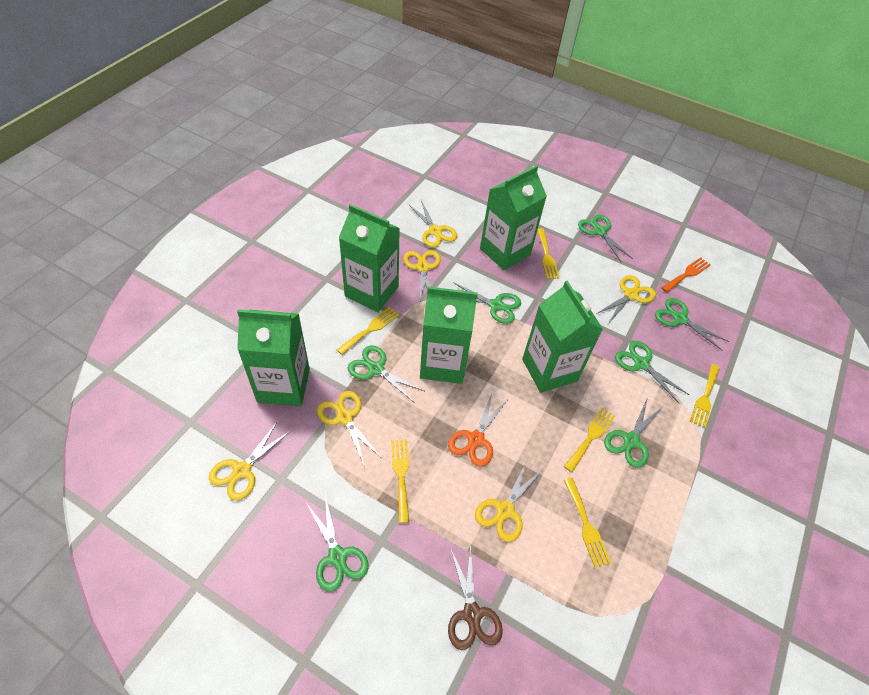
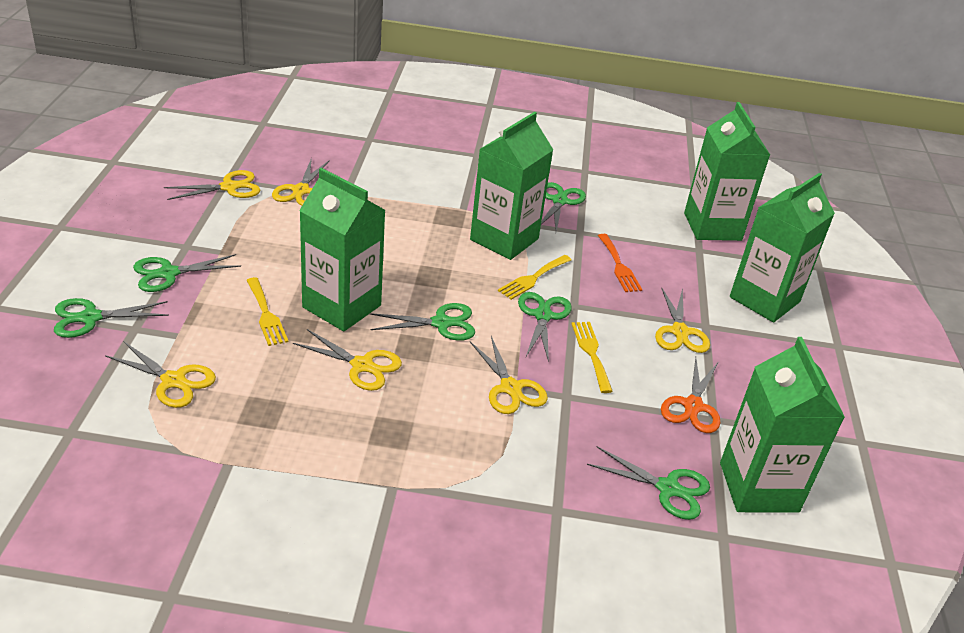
brown scissors: [448,544,503,650] = 1 -> none = 0
green scissors: [307,495,369,592] [348,346,424,403] [453,282,521,324] [578,214,633,263] [604,397,663,468] [615,341,689,403] [655,298,729,350] = 7 -> [54,298,169,338] [133,254,241,292] [370,303,475,341] [518,292,572,362] [541,182,586,231] [587,446,710,520] = 6
yellow fork: [337,307,399,355] [391,440,409,523] [537,228,560,279] [564,408,615,472] [564,478,611,567] [690,364,720,428] = 6 -> [246,277,288,346] [498,255,572,300] [571,322,613,393] = 3

